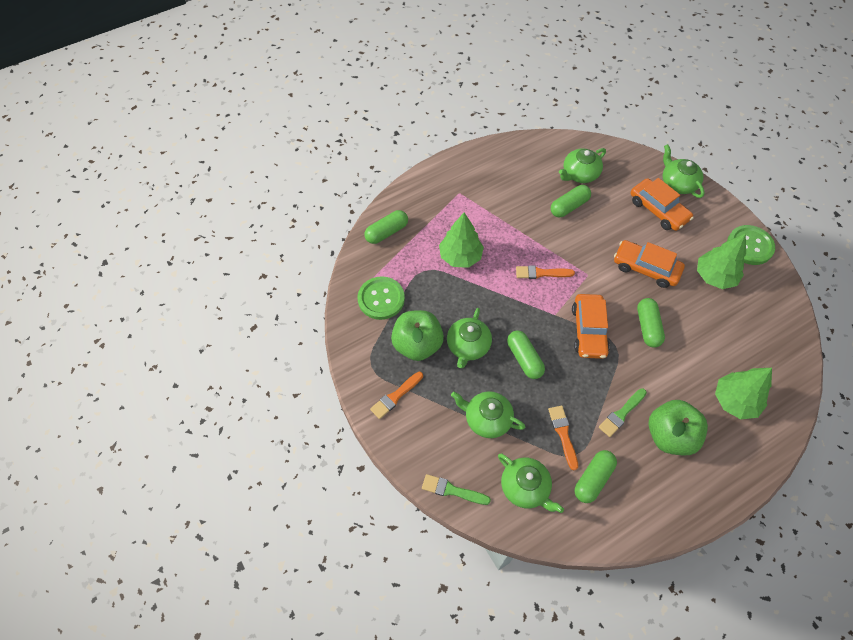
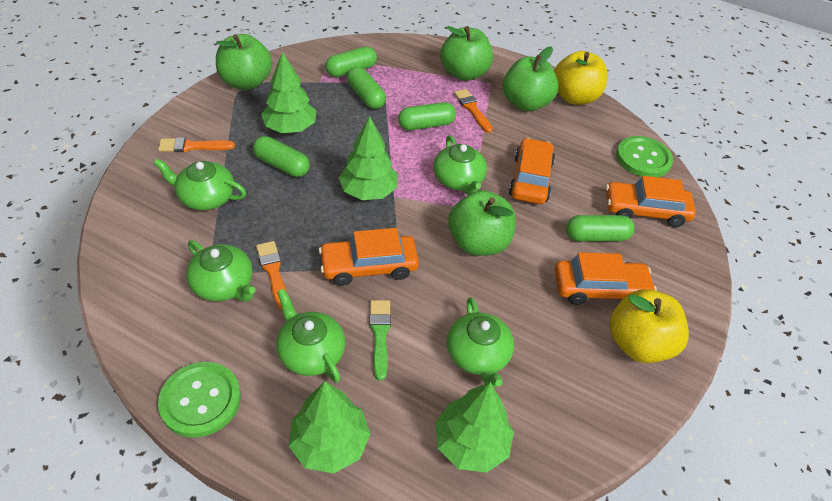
green apple: [391,310,444,361] [648,400,708,455] = 2 -> [216,34,272,90] [440,26,493,81] [448,190,516,256] [503,46,559,111] = 4
green brush: [422,474,491,505] [599,388,647,437] = 2 -> [369,300,391,380] = 1
green tree: [439,212,484,268] [697,233,746,289] [715,368,772,419] = 3 -> [261,52,316,133] [289,381,370,474] [339,116,398,200] [435,382,514,473] = 4
orange car: [572,294,610,359] [614,240,685,288] [630,178,694,231] = 3 -> [319,228,419,286] [509,138,555,204] [555,252,657,305] [606,176,696,227] = 4
yellow apple: none = 0 -> [554,51,608,105] [610,289,689,363] = 2

